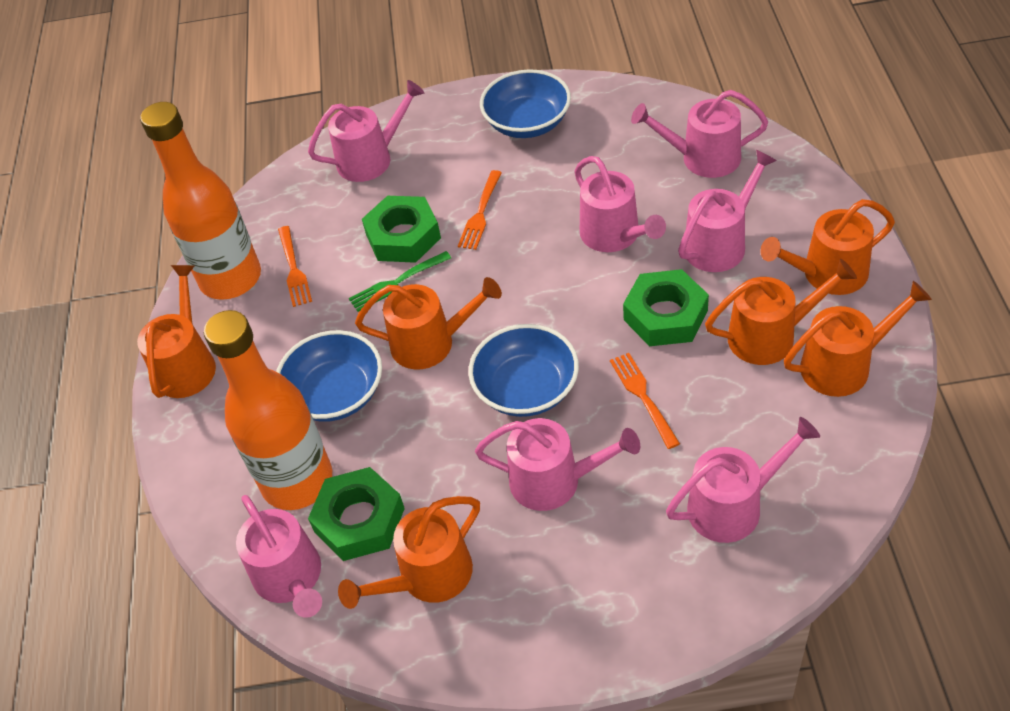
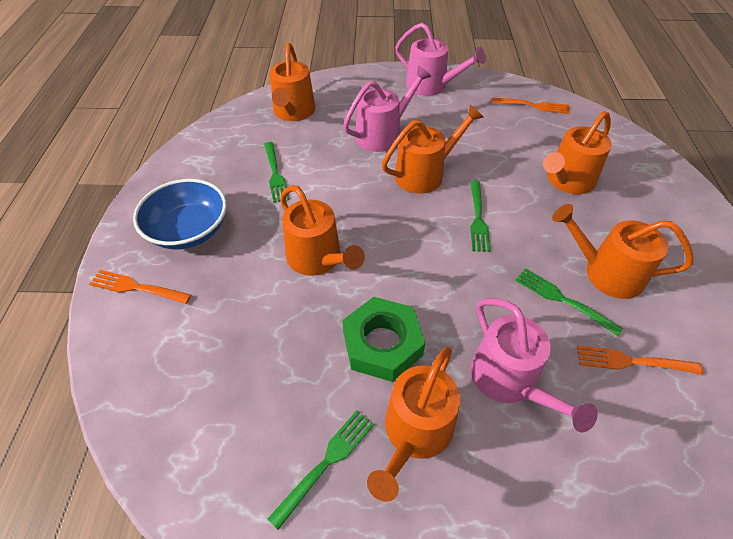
blue bowl: [276,330,382,422] [468,324,579,417] [480,69,571,138] = 3 -> [133,179,227,249] = 1
green fork: [349,251,451,312] = 1 -> [264,142,290,203] [268,410,374,530] [470,181,491,252] [516,268,623,336] = 4
green nut: [308,467,405,561] [362,196,441,263] [623,269,709,346] = 3 -> [343,297,425,382] = 1
orange bottle: [140,102,261,300] [204,310,332,510] = 2 -> none = 0
pink watering can: [236,495,322,618] [308,80,424,182] [475,418,640,511] [574,156,666,252] [631,90,768,178] [666,417,820,543] [678,150,777,272] = 7 -> [343,66,431,152] [395,23,486,96] [471,298,598,433] = 3

